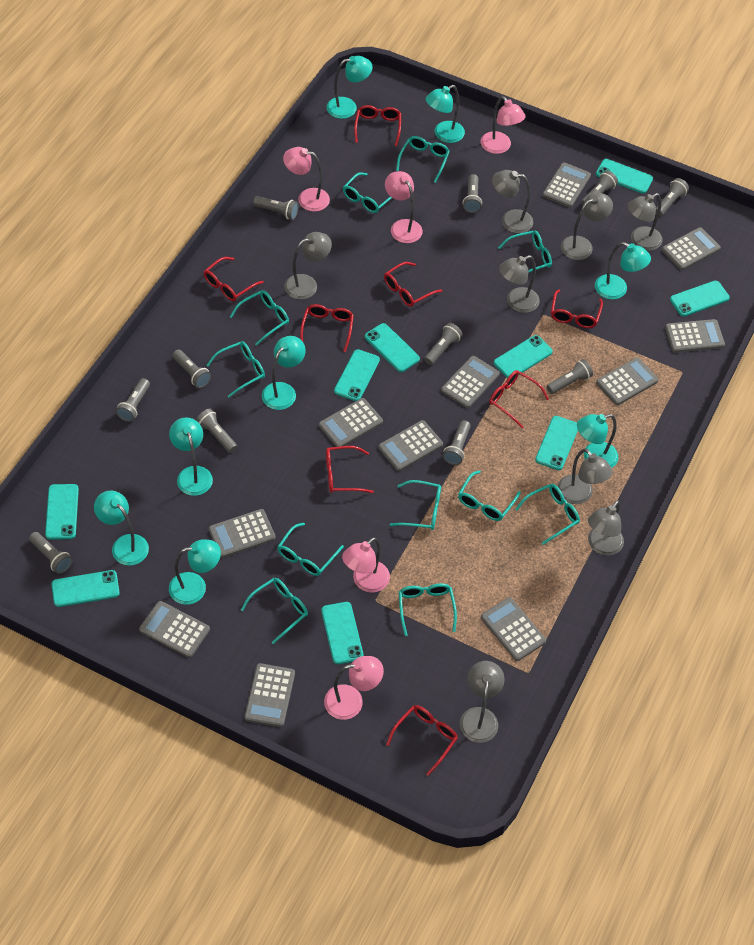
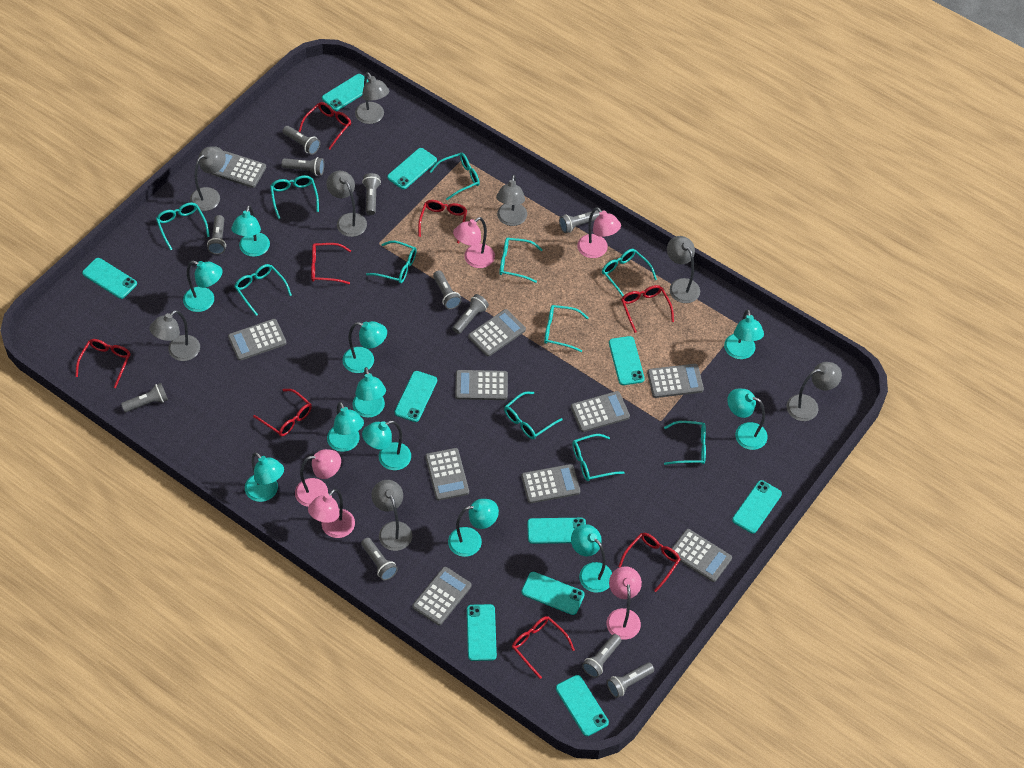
grey calculator: [139,601,210,658] [209,509,276,558] [244,663,295,727] [319,398,383,447] [378,420,443,471] [441,356,500,408] [481,597,546,661] [542,162,591,208] [596,357,659,405] [662,227,721,270] [665,319,725,353] = 11 -> [212,151,266,188] [228,319,286,361] [413,567,472,625] [425,448,469,501] [455,370,508,400] [468,309,526,357] [521,464,580,503] [571,391,630,432] [647,364,704,398] [671,529,732,582] = 10
turquoise lamp: [94,491,149,566] [169,417,213,496] [169,539,221,605] [262,336,306,410] [326,56,373,119] [426,85,465,143] [577,414,618,468] [595,242,651,299] = 8 -> [183,261,223,312] [231,205,270,257] [245,452,284,502] [327,402,364,452] [342,321,387,373] [352,367,386,418] [362,421,411,470] [448,499,499,557] [571,524,612,593] [724,309,764,359] [727,389,768,450] = 11
turquoise phone: [45,484,79,540] [51,570,120,607] [321,602,364,664] [334,349,380,401] [365,323,420,372] [494,335,553,378] [535,416,578,470] [596,159,653,194] [670,281,730,316] = 9 -> [82,258,137,299] [322,74,369,111] [387,148,437,189] [394,371,437,422] [467,604,497,661] [521,572,585,615] [527,518,586,544] [556,675,609,736] [609,336,645,385] [732,480,782,534] = 10

